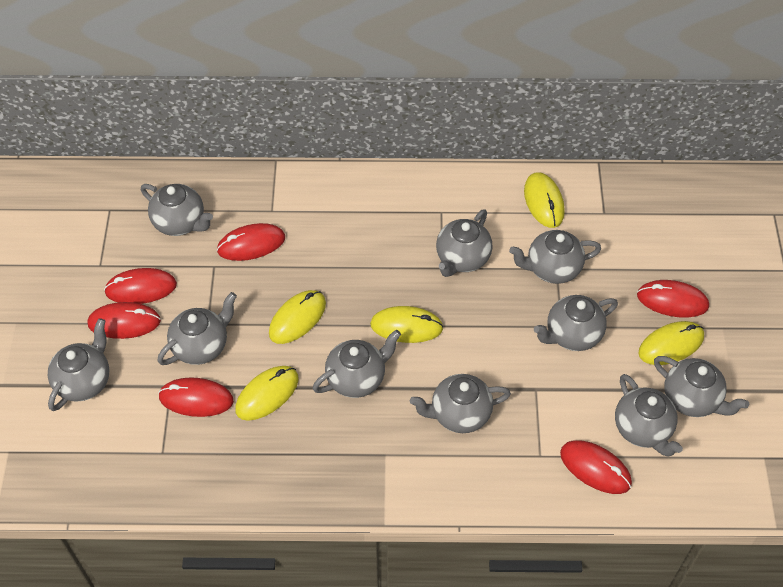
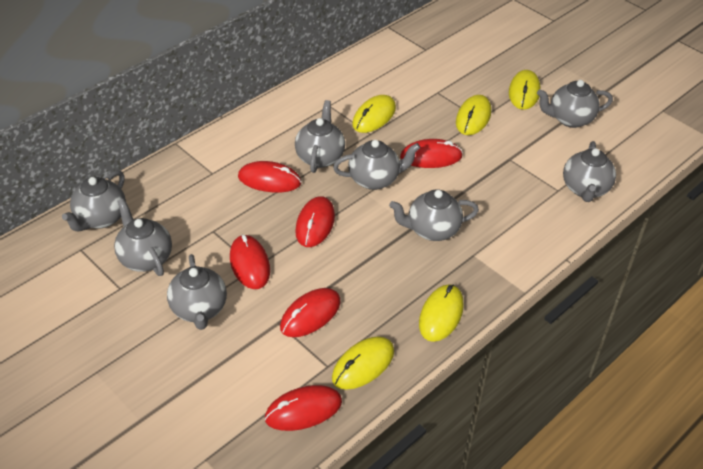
grey teapot: [48,318,109,411] [141,184,213,236] [158,292,237,365] [313,330,401,398] [410,374,511,433] [436,209,493,277] [509,230,601,284] [534,295,618,351] [615,374,683,456] [654,356,749,417] = 10 -> [62,170,126,232] [114,198,172,276] [167,254,227,330] [295,100,345,173] [333,140,420,190] [389,189,479,241] [537,80,613,128] [563,141,616,202] = 8

